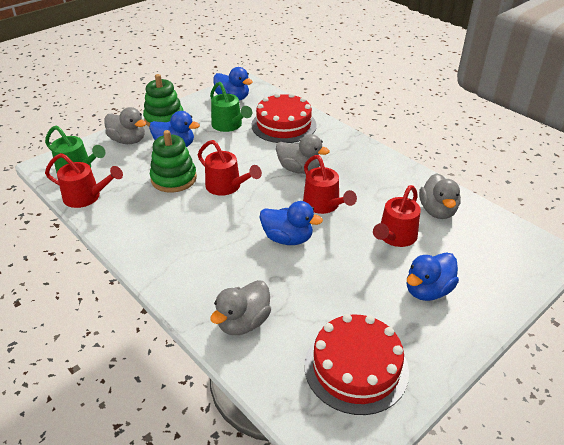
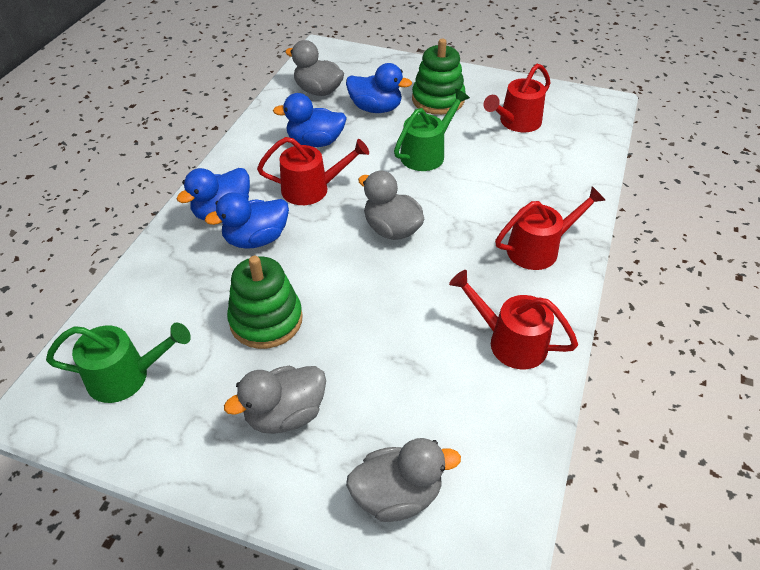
red cake: [251,93,317,143] [305,314,409,415] = 2 -> none = 0

